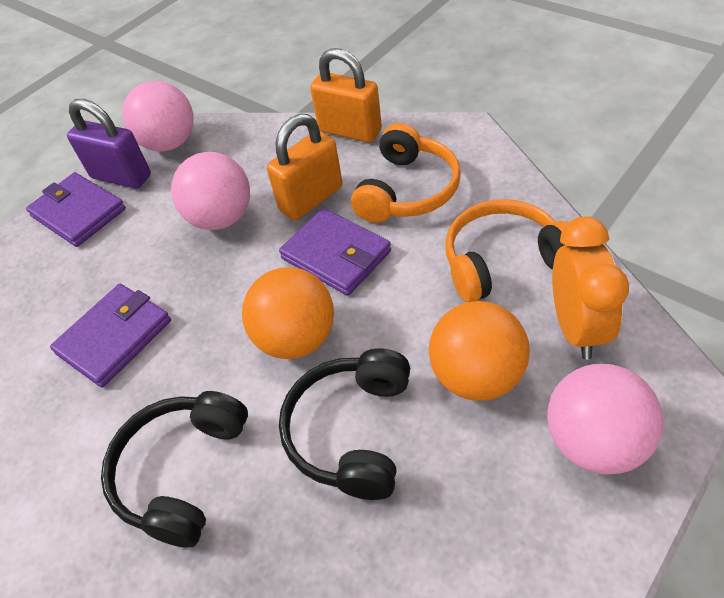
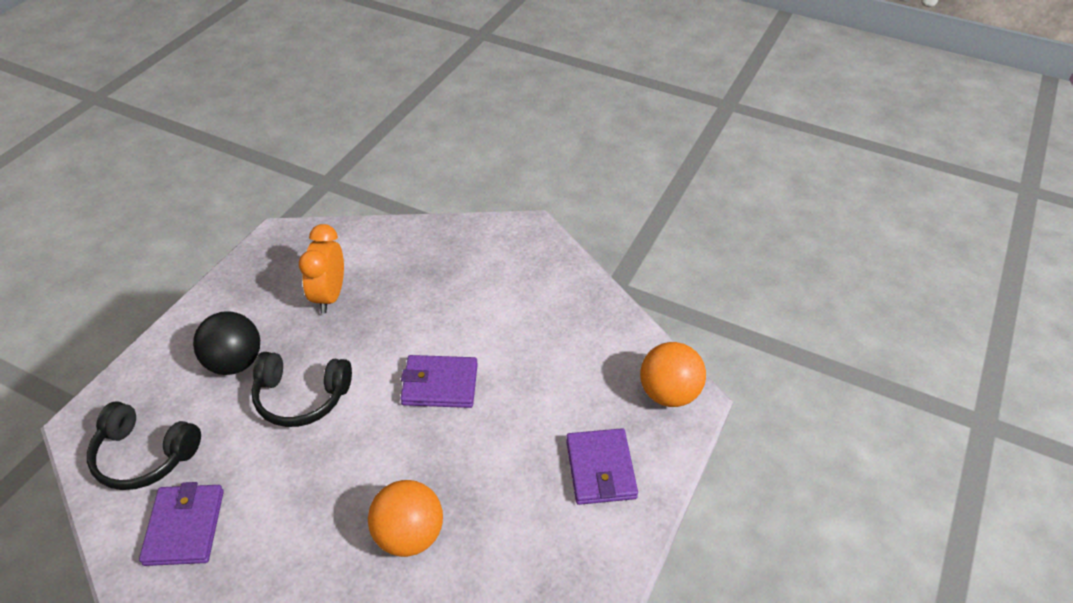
black ball: none = 0 -> [193,312,260,375] = 1
orange headphones: [351,123,461,223] [445,199,568,303] = 2 -> none = 0
orange padlock: [267,113,343,220] [310,48,382,143] = 2 -> none = 0
pink ball: [122,81,194,152] [171,152,250,230] [547,364,663,475] = 3 -> none = 0
purple padlock: [67,99,151,189] = 1 -> none = 0

